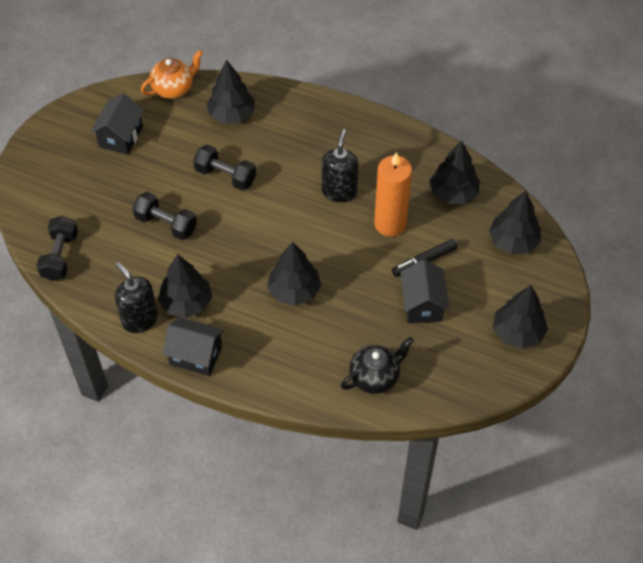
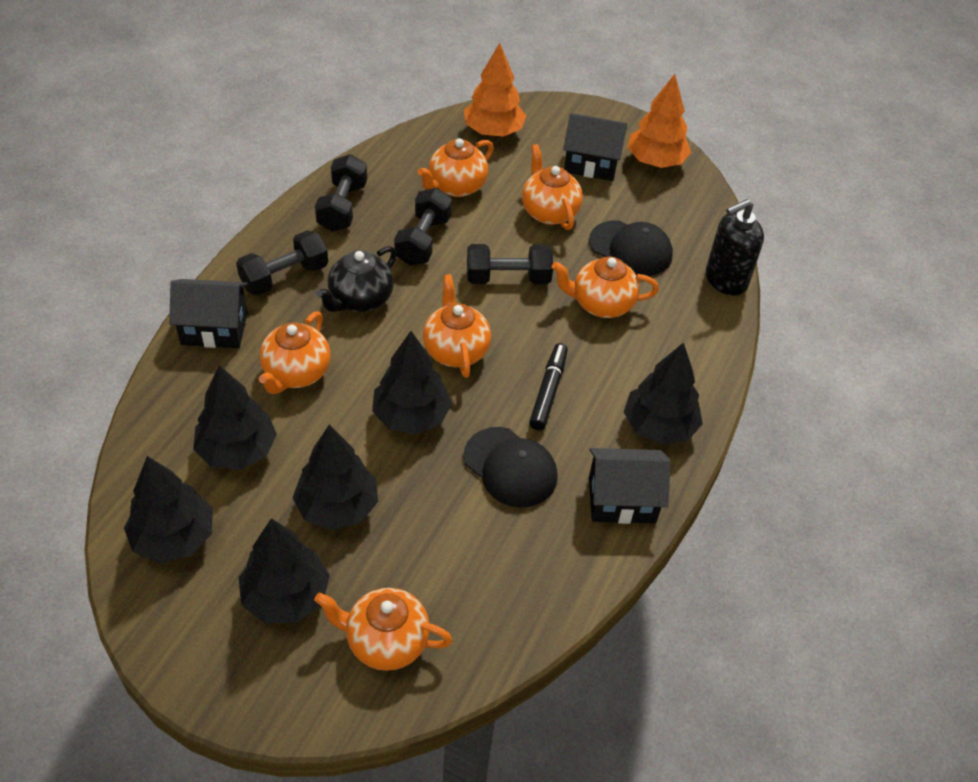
black cap: none = 0 -> [463,427,558,508] [589,220,673,276] = 2
black dumbbell: [36,216,78,281] [132,192,197,240] [193,145,256,191] = 3 -> [236,230,328,295] [315,154,367,232] [394,188,452,266] [467,244,553,284] = 4
black soap dispenser: [115,262,158,333] [322,129,359,202] = 2 -> [706,199,764,296] = 1
orange candle: [374,152,412,237] = 1 -> none = 0
orange teapot: [141,50,203,99] = 1 -> [259,311,331,394] [314,588,452,671] [418,138,494,197] [423,274,491,378] [522,144,583,230] [552,257,659,318] = 6
orange tree: none = 0 -> [464,43,526,137] [628,74,691,168] = 2

